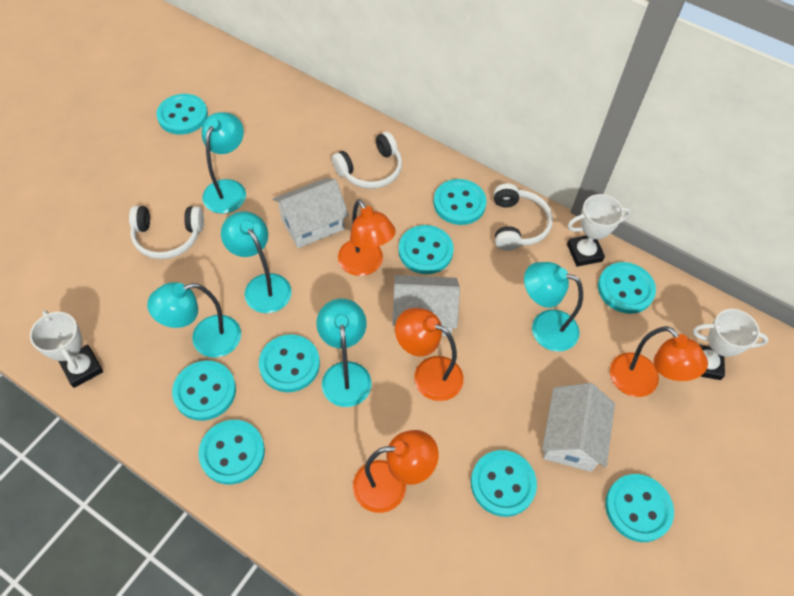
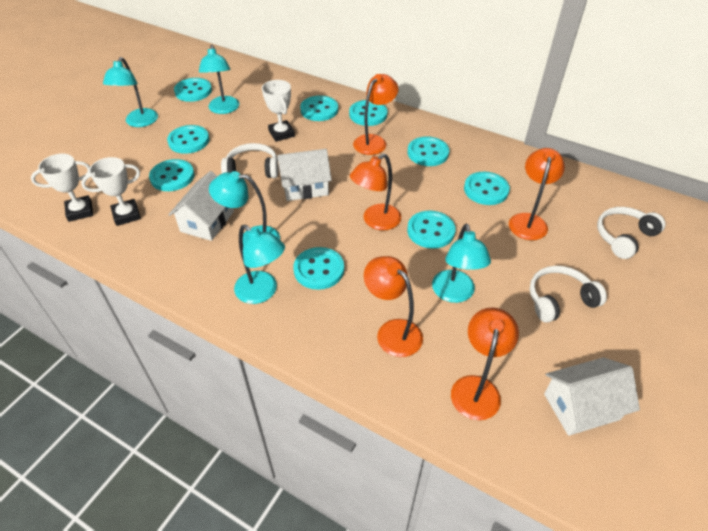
orange lamp: [338,199,396,276] [353,430,439,513] [395,308,464,401] [610,326,708,397] = 4 -> [350,154,401,230] [353,74,398,155] [364,256,423,357] [451,308,519,420] [509,148,565,240] = 5

